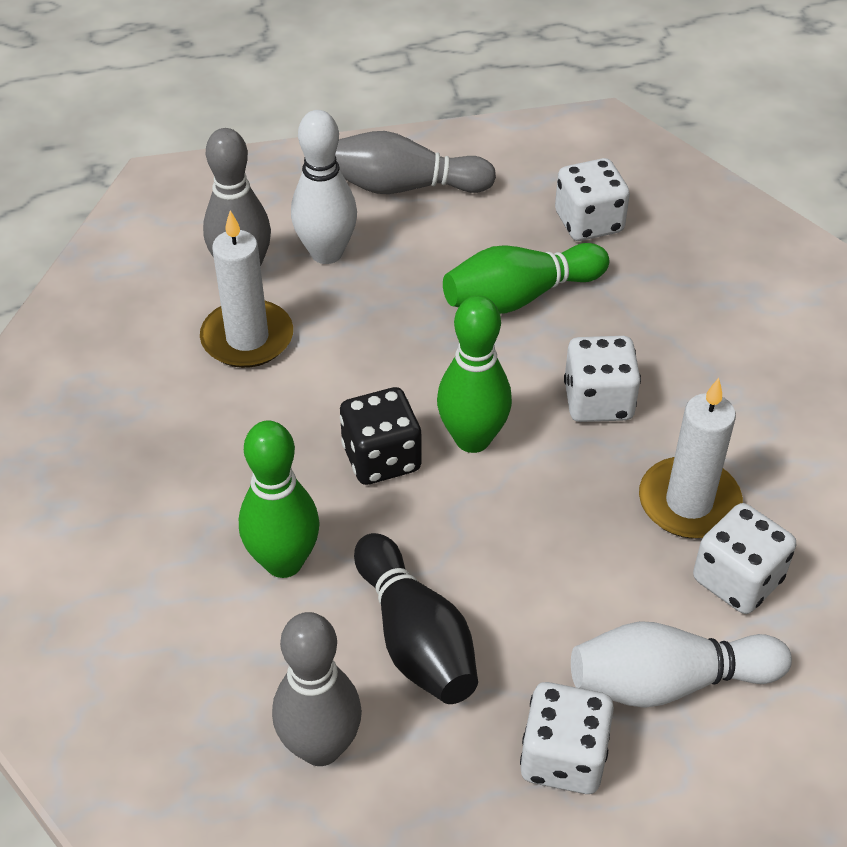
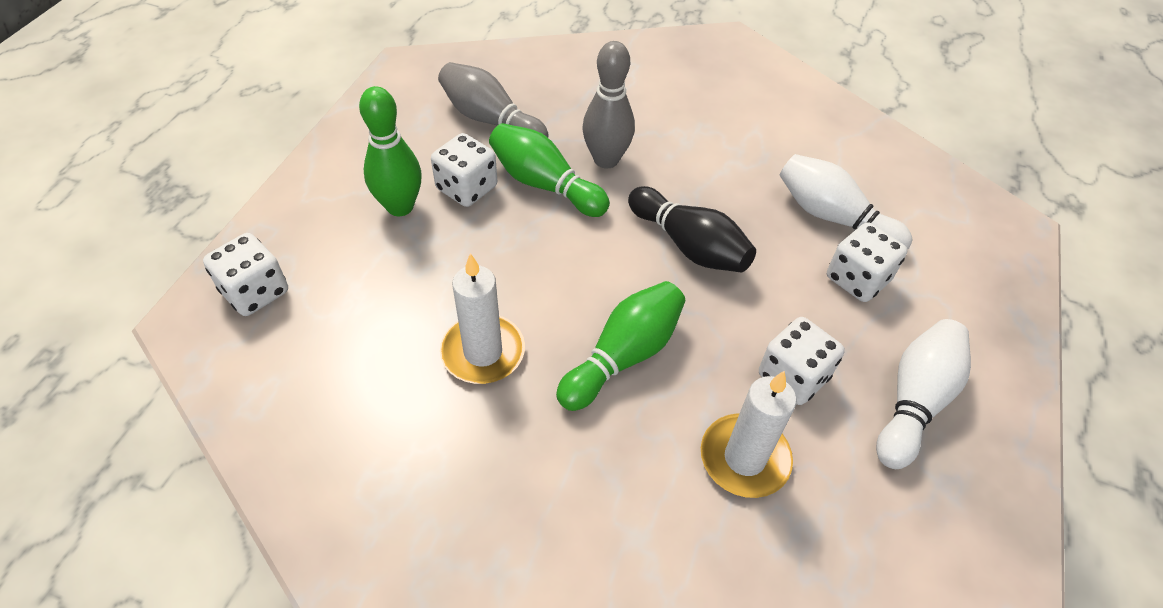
black dice: [340,387,422,485] = 1 -> none = 0
grey bowling pin: [203,128,271,267] [272,612,362,766] [335,131,496,194] = 3 -> [438,62,548,137] [583,41,635,169] = 2

